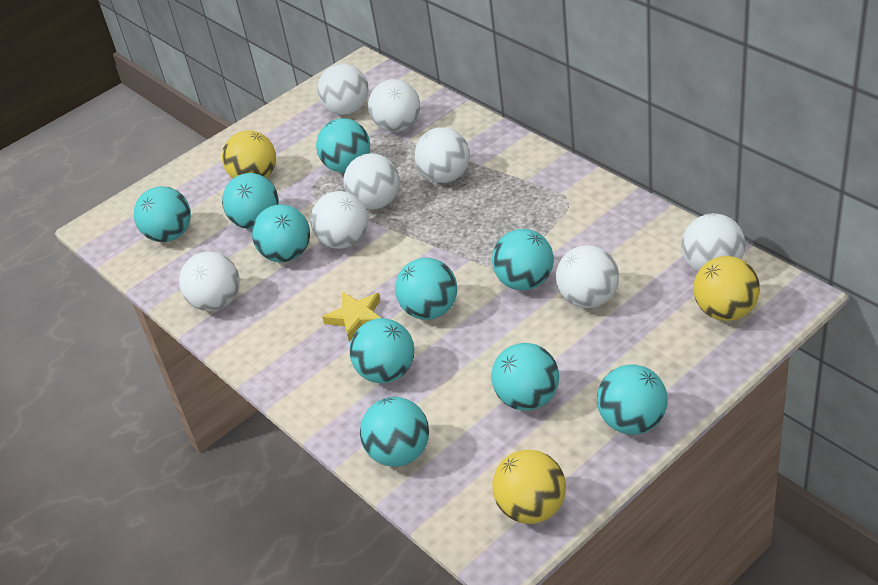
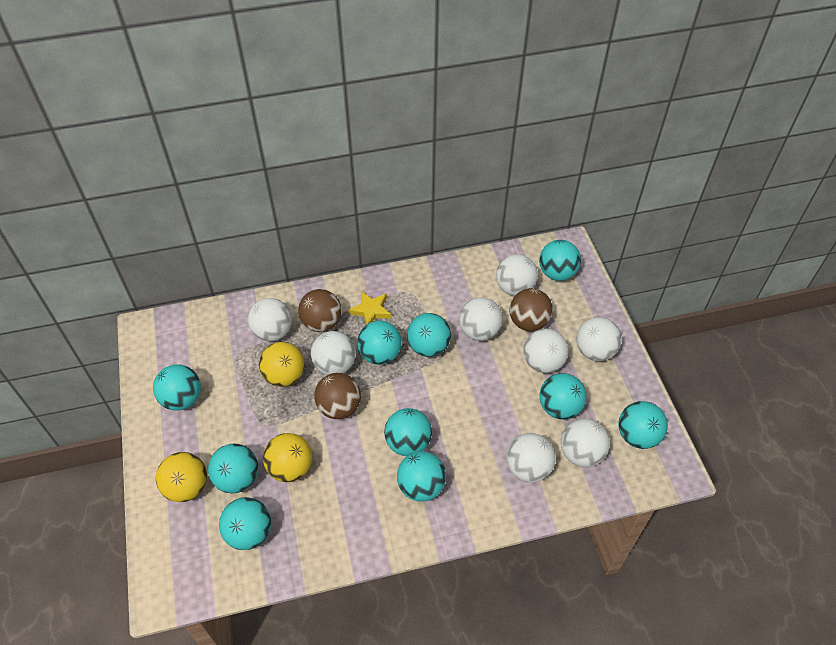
brown ball: none = 0 -> [298,289,342,332] [314,373,361,419] [509,288,553,331] = 3

